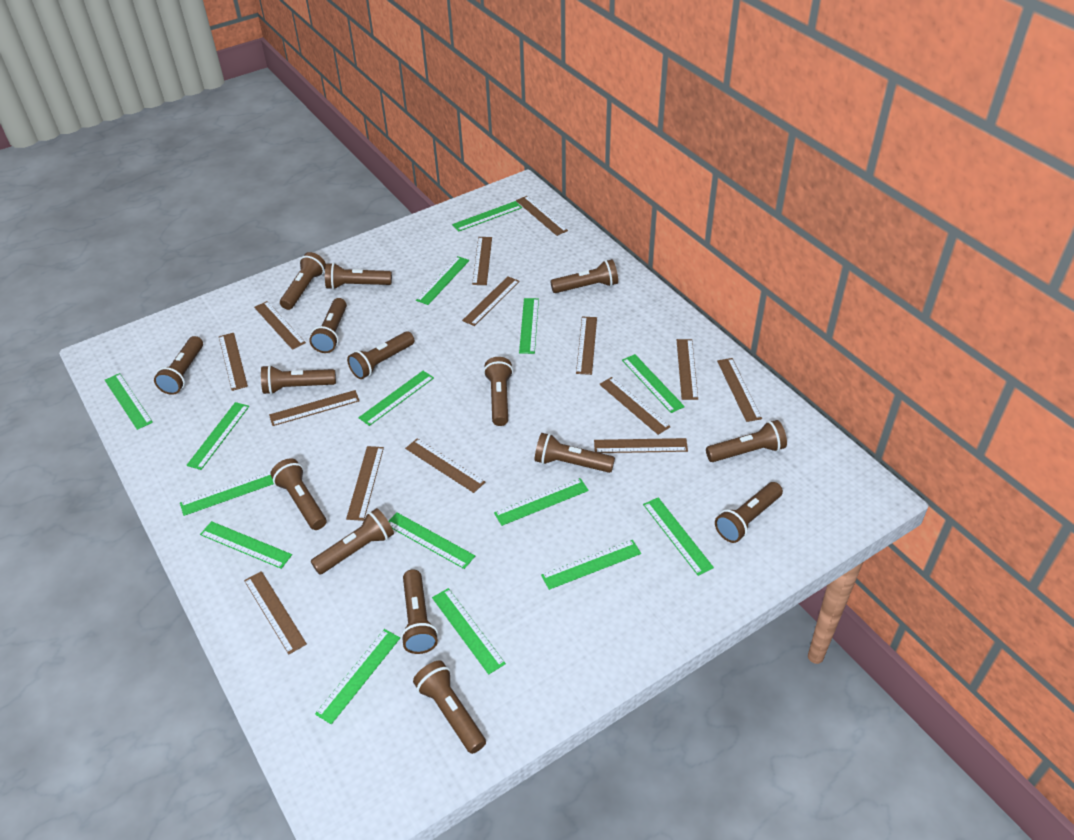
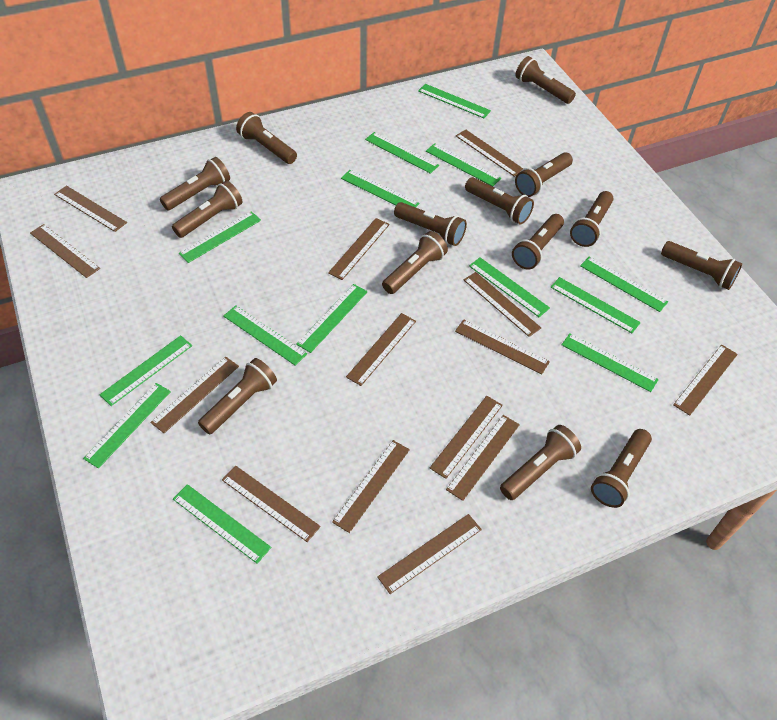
brown flashlight: [154,336,203,395] [261,365,336,395] [271,458,326,530] [280,252,326,310] [309,298,347,353] [311,508,394,575] [325,263,392,290] [347,331,414,379] [401,569,438,654] [413,660,486,754] [484,357,513,426] [534,433,615,473] [550,259,618,293] [706,420,787,462] [715,482,783,543] = 15 -> [160,157,230,210] [172,181,243,238] [198,358,277,435] [236,112,297,164] [382,231,448,294] [394,202,467,246] [465,177,534,224] [500,425,581,500] [512,214,564,270] [515,56,576,104] [515,152,573,197] [570,191,614,247] [591,429,652,508] [661,241,742,290] = 14
green ruler: [105,373,153,430] [180,471,274,516] [186,402,249,470] [200,521,292,569] [315,629,400,724] [358,371,434,426] [388,513,475,569] [416,256,469,305] [432,588,506,674] [452,201,522,232] [494,478,589,526] [519,298,539,354] [541,540,641,590] [622,354,685,413] [643,497,714,576] = 15 -> [83,383,171,469] [99,335,192,406] [173,484,271,564] [179,211,261,263] [224,305,307,366] [296,284,368,353] [341,170,419,207] [365,132,439,174] [418,84,491,118] [426,143,501,187] [469,257,550,317] [551,277,641,333] [562,333,659,392] [580,257,668,312] = 14

